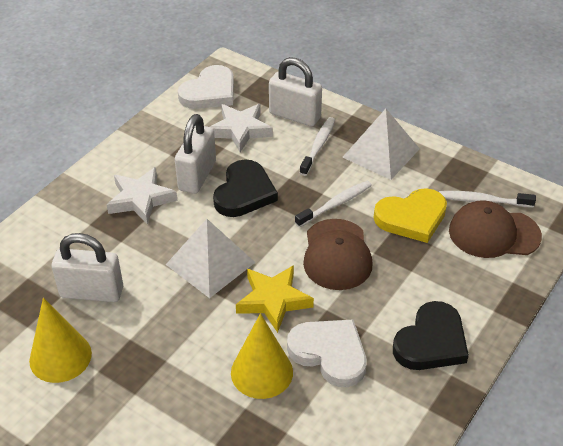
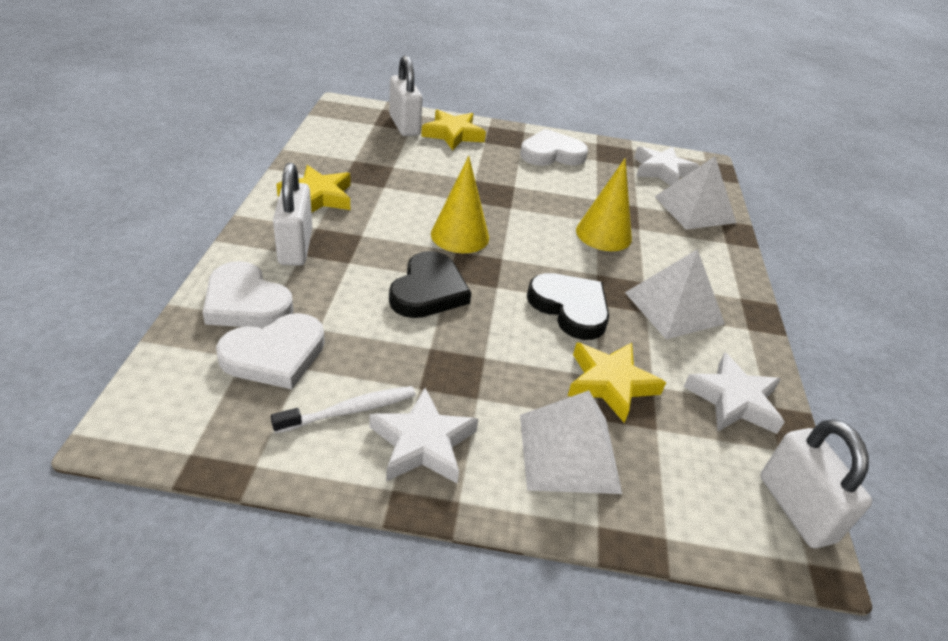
brown cap: [303,219,372,290] [449,200,542,258] = 2 -> none = 0
white heart: [178,65,234,109] [287,320,367,387] = 2 -> [203,261,294,328] [216,313,325,389] [520,129,588,166] = 3
white pyramid: [166,219,256,298] [342,109,420,180] = 2 -> [520,390,622,494] [625,249,725,339] [655,156,736,229] = 3
white star: [107,167,177,225] [210,104,273,152] = 2 -> [369,388,478,483] [634,146,699,186] [684,352,785,434] = 3
white toothbrush: [295,181,372,227] [300,117,335,176] [439,191,536,208] = 3 -> [271,386,415,434] = 1
yellow heart: [374,188,447,243] = 1 -> none = 0
yellow star: [236,265,314,333] = 1 -> [276,165,351,213] [421,109,486,150] [568,342,666,423] = 3

